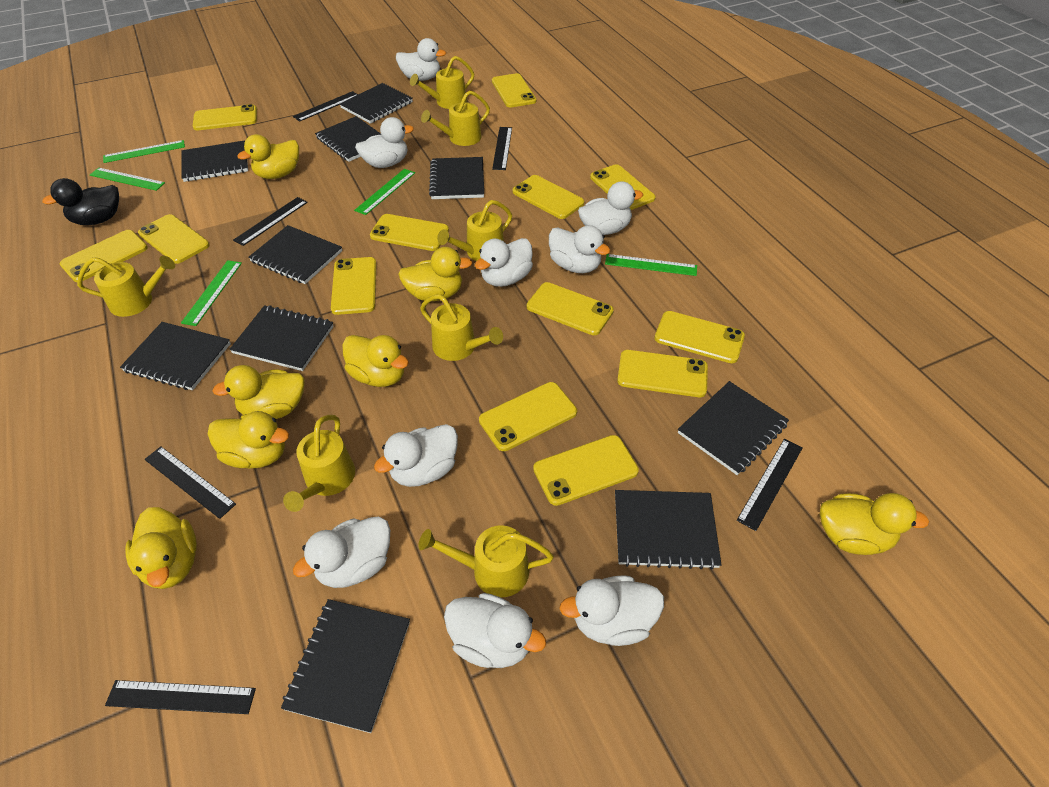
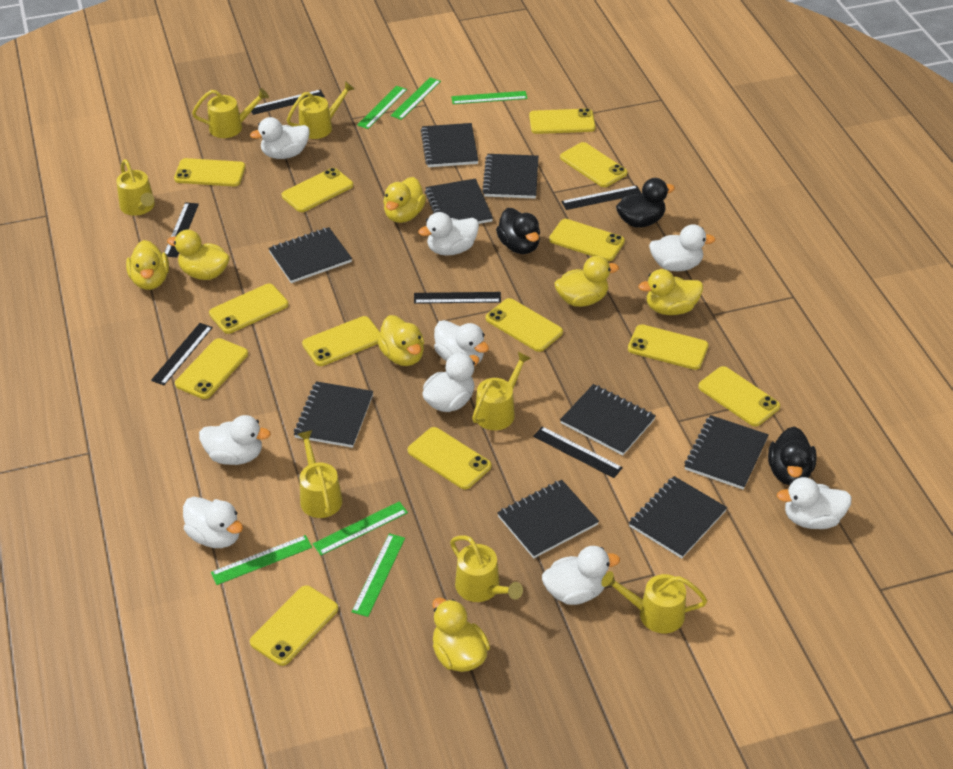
black duck: [42,178,119,225] = 1 -> [496,208,540,254] [616,178,675,228] [768,426,817,485] = 3
black notebook: [120,322,231,390] [181,140,248,182] [229,305,334,371] [248,225,342,284] [281,599,410,733] [315,116,381,162] [340,83,413,124] [429,157,484,199] [615,490,722,570] [678,381,789,475] = 10 -> [268,227,352,283] [294,381,373,448] [421,123,479,167] [425,178,493,224] [482,154,538,198] [497,480,599,558] [560,384,656,455] [629,476,727,558] [684,415,769,490] = 9
green ruler: [90,168,165,191] [103,140,185,163] [181,260,242,326] [354,169,415,215] [605,254,697,276] = 5 -> [211,535,312,585] [313,501,408,555] [352,533,405,617] [357,86,407,129] [390,77,441,120] [451,91,527,104] = 6

